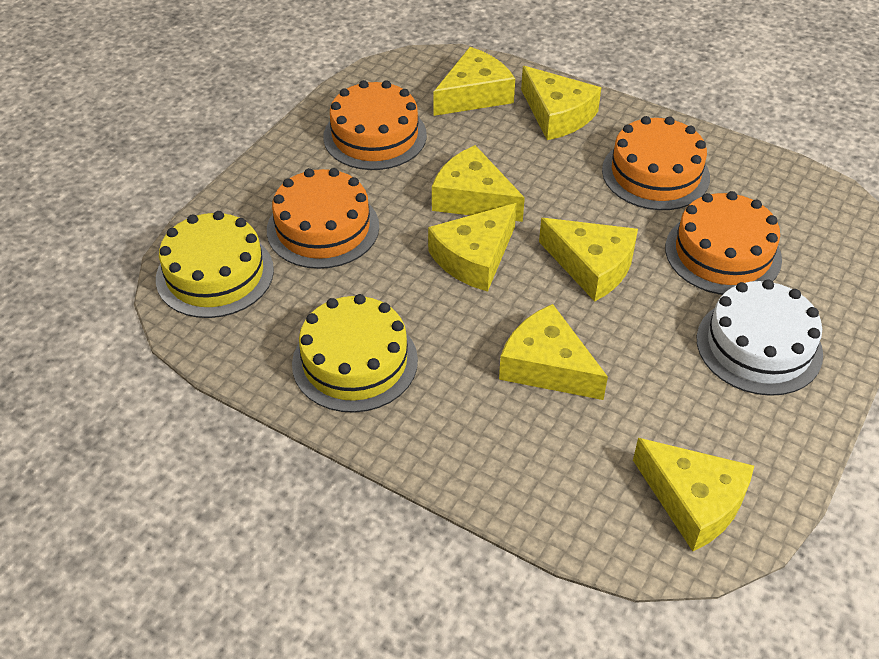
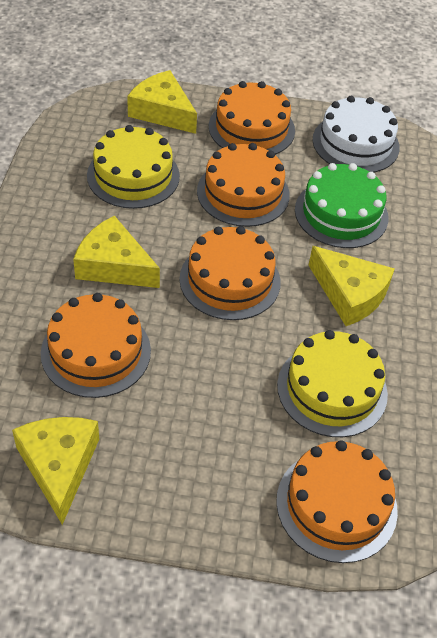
green cake: none = 0 -> [295,163,388,248] = 1
orange cake: [267,168,379,269] [323,80,427,170] [602,116,710,210] [665,191,782,295] = 4 -> [41,293,151,398] [179,226,281,320] [197,143,290,227] [209,81,295,155] [276,440,398,563] = 5
yellow cheese: [428,203,517,292] [432,145,525,222] [434,47,515,116] [499,304,608,400] [521,66,601,140] [539,218,638,302] [633,438,754,551] = 7 -> [12,417,99,525] [73,216,160,288] [127,70,197,134] [308,246,395,326] = 4

